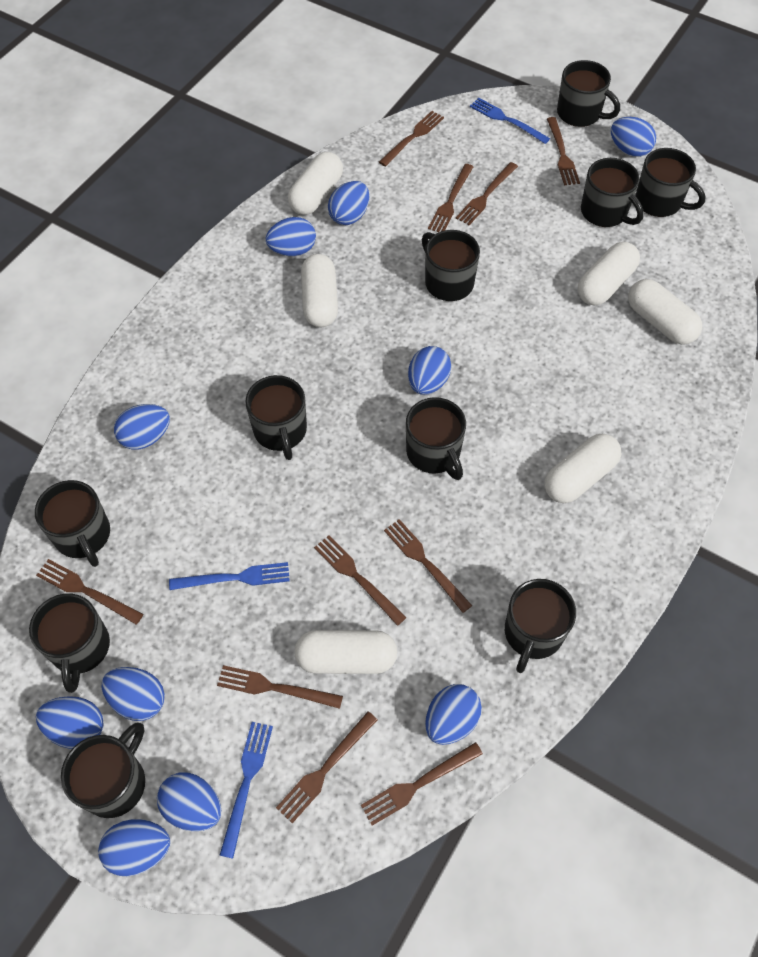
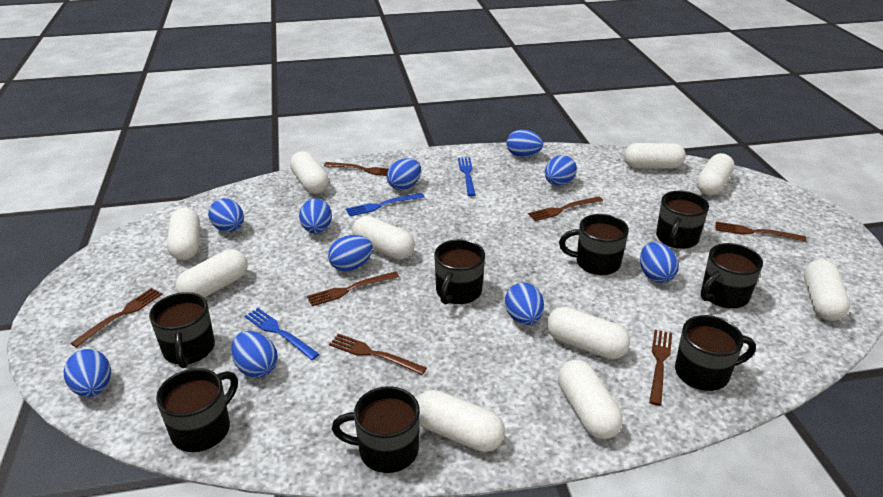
black mug: [29,594,110,693] [35,480,110,567] [61,722,145,818] [245,375,307,460] [406,397,466,480] [422,230,480,301] [505,579,576,673] [557,60,620,127] [581,158,644,227] [635,148,706,217] = 10 -> [149,292,215,368] [156,368,238,452] [332,386,420,473] [434,239,485,305] [559,214,629,275] [656,191,709,249] [675,315,756,391] [701,243,763,309] = 8
brown fork: [36,559,143,625] [217,665,343,709] [276,711,378,823] [314,535,407,626] [361,742,483,826] [379,111,444,167] [384,519,472,613] [428,164,473,232] [456,162,518,225] [547,117,580,185] = 10 -> [70,288,163,348] [307,271,399,306] [324,162,388,176] [329,334,427,375] [528,197,603,221] [649,330,672,406] [716,222,806,242] = 7
white capsule: [288,152,343,215] [294,630,397,674] [301,254,338,327] [544,434,621,503] [578,242,640,305] [628,279,702,345] = 6 -> [167,208,200,260] [175,249,248,298] [290,151,329,194] [352,216,415,260] [416,390,505,452] [547,307,630,359] [558,360,623,439] [624,143,686,168] [697,153,735,195] [804,259,850,321] = 10

